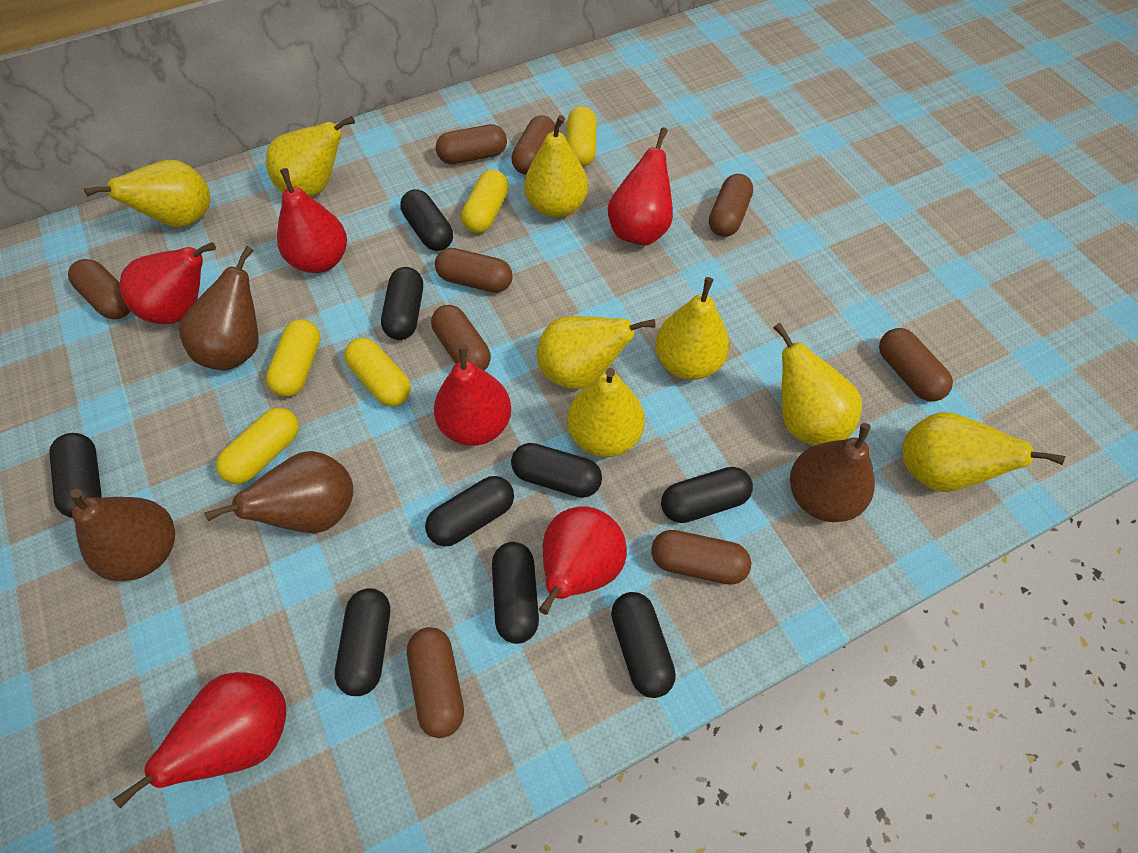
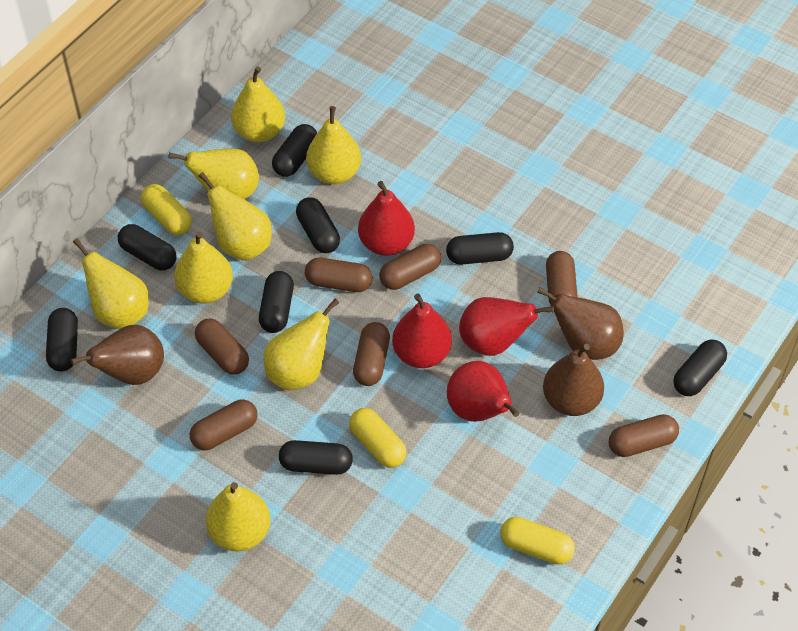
black capsule: [49,433,102,518] [335,588,390,696] [381,267,423,340] [400,189,453,251] [425,476,514,547] [492,542,539,644] [511,443,602,498] [611,592,676,698] [661,467,753,523] = 9 -> [46,308,78,372] [118,224,177,270] [259,271,294,333] [272,124,317,177] [279,440,353,475] [296,197,340,253] [446,232,514,265] [673,340,727,396] = 8
brown capsule: [68,259,131,319] [407,627,464,738] [431,305,491,370] [435,248,513,293] [436,124,507,164] [511,115,555,175] [651,530,751,585] [709,174,753,237] [879,328,953,402] = 9 -> [190,399,257,450] [195,319,249,375] [305,258,372,292] [353,322,390,386] [379,244,441,290] [546,251,578,305] [609,414,679,457] = 7
brown pear: [70,489,175,581] [179,246,259,371] [204,451,353,533] [790,423,875,522] = 4 -> [70,325,164,385] [537,287,624,360] [543,344,604,416] = 3
red pear: [113,672,286,808] [120,242,216,324] [277,168,347,273] [434,345,511,446] [539,506,627,615] [608,128,673,245] = 6 -> [358,181,415,256] [392,293,452,368] [447,361,520,422] [459,297,554,356] = 4
yellow capsule: [216,408,299,484] [266,319,320,397] [344,338,411,406] [461,170,509,233] [566,106,597,167] = 5 -> [141,184,192,235] [349,408,407,468] [500,517,575,565] = 3

